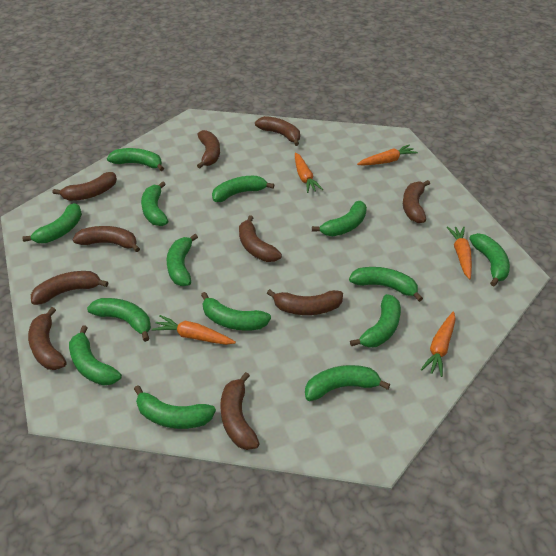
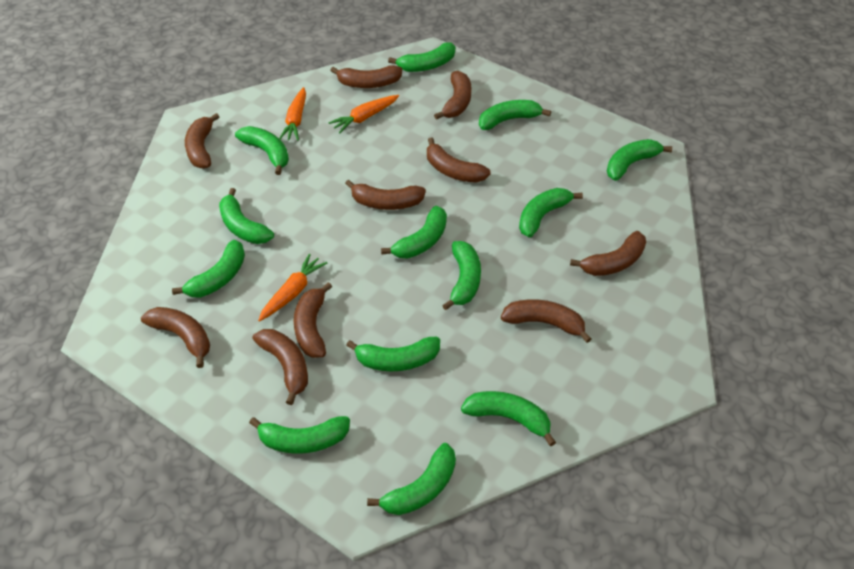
green banana: [22,203,82,243] [69,325,122,386] [87,298,151,342] [107,148,164,171] [134,385,216,429] [141,181,168,226] [167,234,198,286] [201,292,271,331] [212,176,274,202] [305,365,390,401] [312,201,367,236] [349,267,423,302] [350,294,401,348] [469,233,510,287] = 14 -> [172,240,245,297] [219,188,274,244] [235,126,289,175] [249,416,350,454] [346,337,440,371] [367,443,456,515] [381,206,447,259] [388,42,455,72] [442,241,481,310] [461,391,556,446] [479,100,551,130] [519,188,583,238] [607,139,672,181] = 13
orange carrot: [152,315,236,345] [295,153,323,193] [357,145,418,165] [421,311,456,377] [447,226,472,279] = 5 -> [258,254,327,321] [279,87,306,141] [328,95,399,133] = 3

